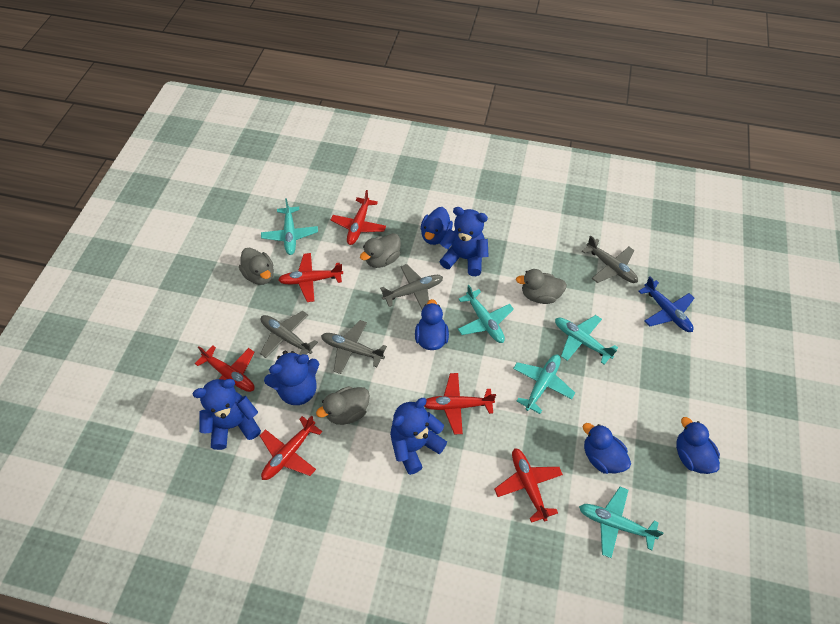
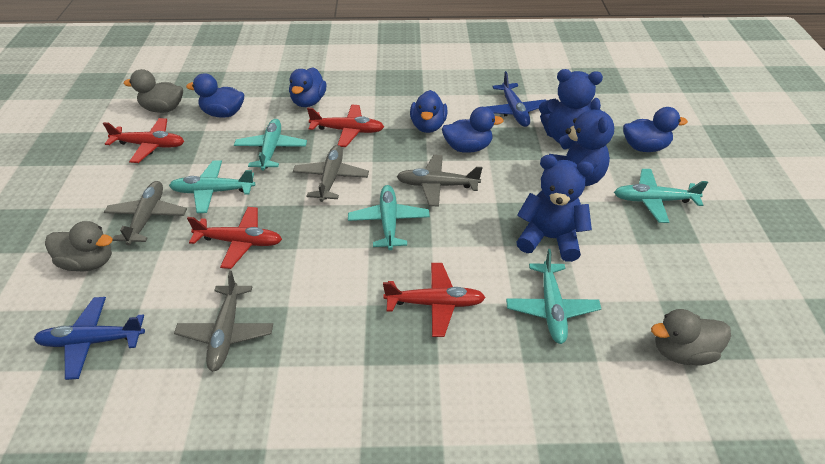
blue duck: [415,299,449,350] [421,207,453,245] [583,423,631,474] [676,417,720,474] = 4 -> [186,73,244,118] [289,67,327,107] [410,90,447,133] [442,107,504,153] [623,107,688,152] = 5
blue plane: [639,276,694,332] = 1 -> [34,297,145,380] [487,71,547,127] = 2
blue teddy bear: [193,379,261,450] [264,351,319,405] [390,398,447,475] [439,207,489,276] = 4 -> [516,155,594,262] [539,69,603,143] [549,98,614,191] = 3
grey duck: [239,248,274,285] [316,386,370,425] [360,233,401,268] [516,269,567,304] = 4 -> [45,221,113,272] [124,69,183,113] [651,309,731,366] = 3
red plane: [195,346,255,392] [260,415,322,480] [278,253,343,302] [331,190,386,245] [424,373,496,434] [494,448,563,523] = 6 -> [103,118,184,163] [187,207,282,269] [307,105,384,147] [383,263,486,337] = 4

